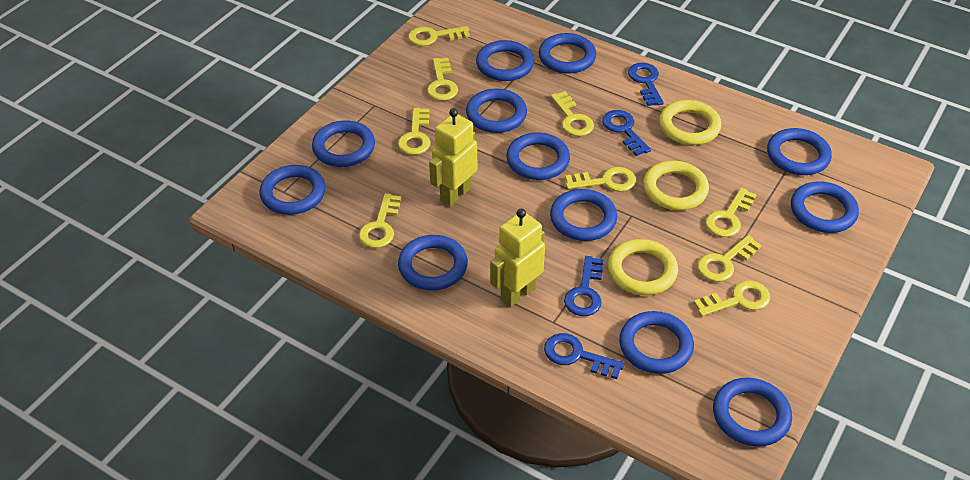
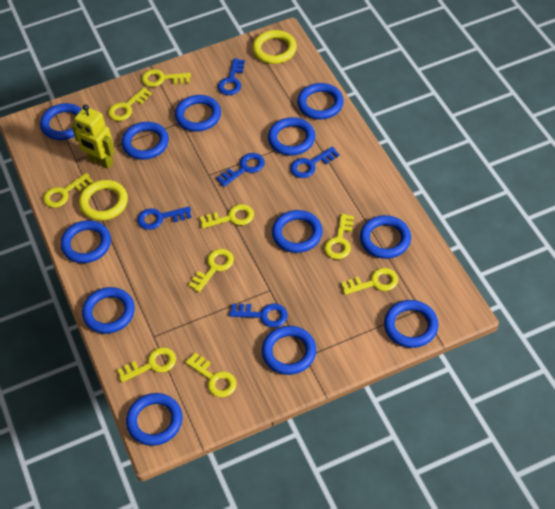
blue key: [544,333,625,379] [564,256,603,316] [602,110,651,156] [628,63,664,106] = 4 -> [137,206,192,230] [216,153,265,187] [218,58,245,95] [229,303,288,328] [290,146,339,178] = 5
yellow ring: [608,239,678,295] [643,161,709,210] [659,100,721,145] = 3 -> [79,180,128,221] [252,30,297,64] = 2
yellow robot: [429,108,477,206] [490,209,545,307] = 2 -> [72,105,115,169] = 1

